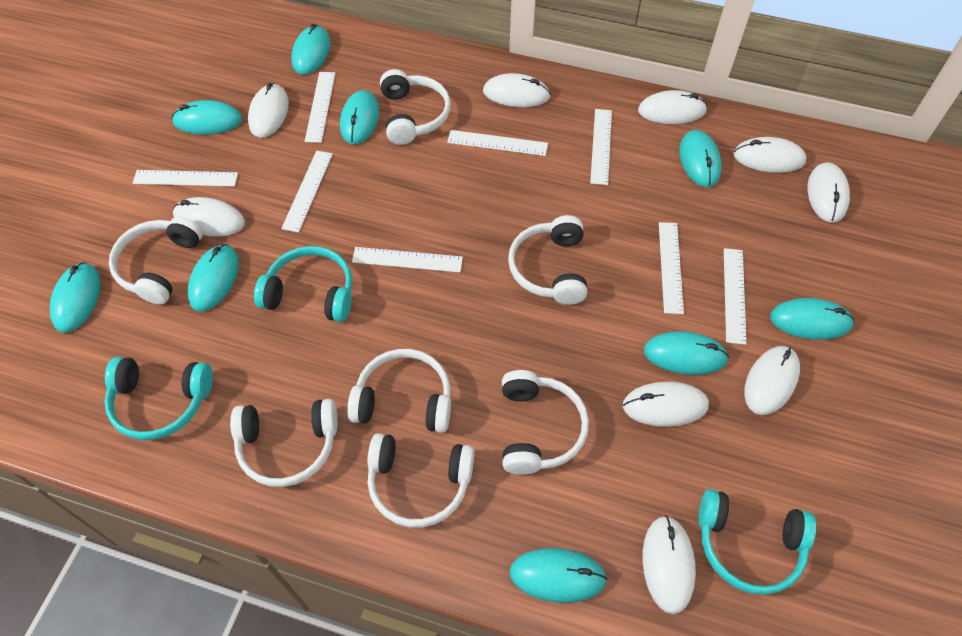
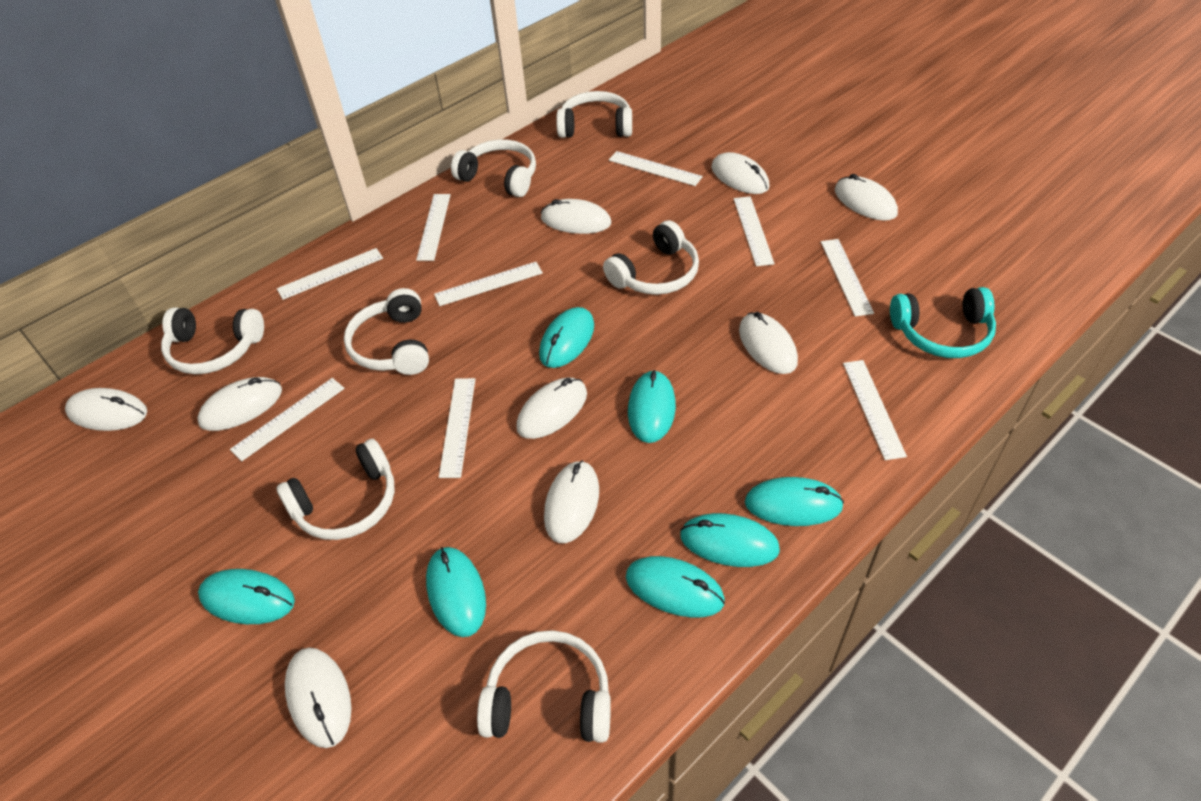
turquoise headphones: [105,357,213,440] [254,246,353,322] [698,489,816,595] = 3 -> [890,287,996,358] = 1
turquoise mouse: [50,262,101,333] [172,100,242,135] [188,244,239,311] [291,24,330,75] [340,90,379,144] [509,548,607,603] [643,331,729,375] [679,130,722,187] [770,298,854,340] = 9 -> [198,569,295,624] [426,547,486,637] [539,307,594,368] [626,556,725,617] [628,370,676,443] [680,513,780,567] [745,477,844,526] = 7
white ruler: [133,170,238,187] [281,151,333,233] [305,72,335,143] [352,247,463,272] [447,130,548,156] [590,109,612,185] [659,222,684,314] [724,248,747,345] = 8 -> [230,378,345,461] [277,248,383,300] [416,194,451,261] [434,262,543,306] [439,378,475,478] [609,151,703,186] [734,196,775,266] [821,239,874,317] [843,360,907,460] = 9

